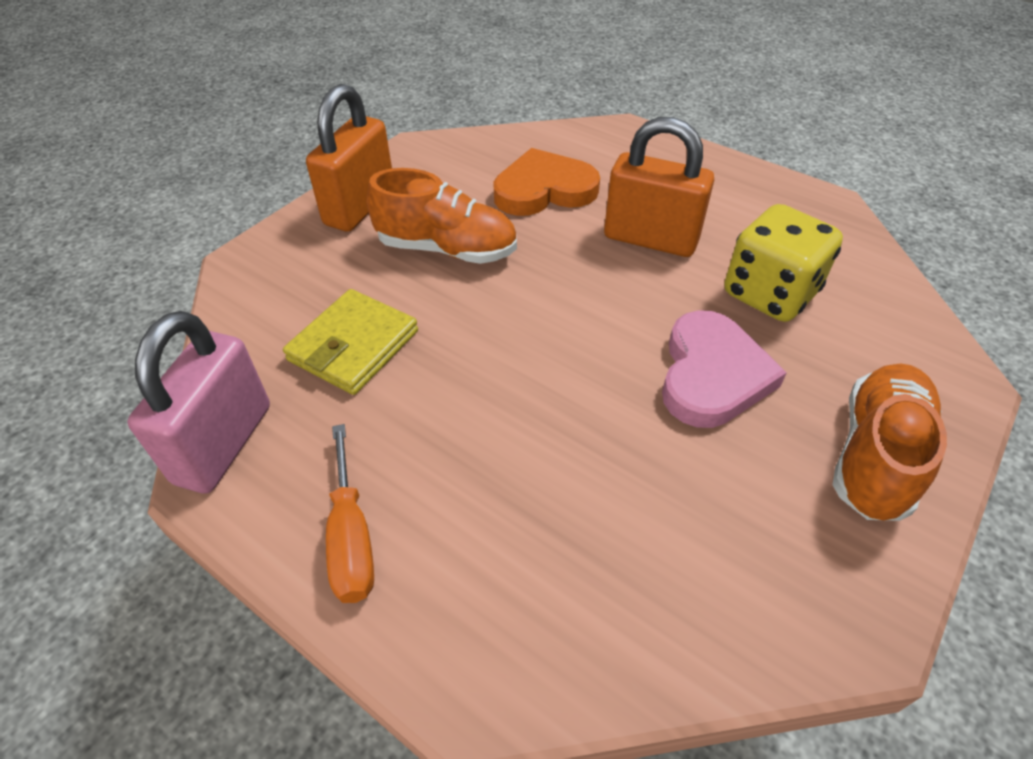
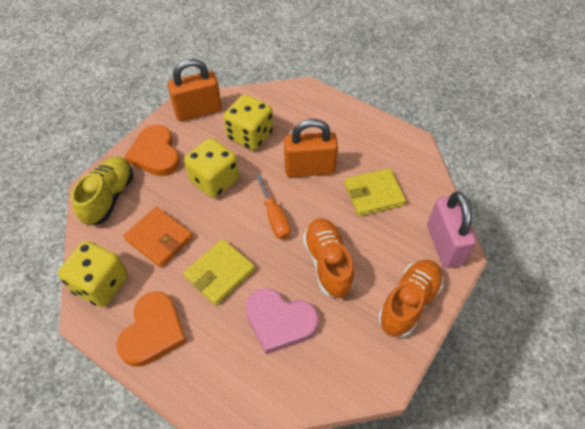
orange heart: [493,148,600,216] = 1 -> [116,291,187,367] [124,125,180,176] = 2
orange wallet: none = 0 -> [123,207,193,268] = 1
yellow dice: [724,204,843,322] = 1 -> [58,241,128,307] [184,138,239,198] [224,94,273,150] = 3
yellow shoe: none = 0 -> [71,157,133,226] = 1
yellow wallet: [283,289,418,395] = 1 -> [183,239,255,306] [344,168,406,216] = 2

